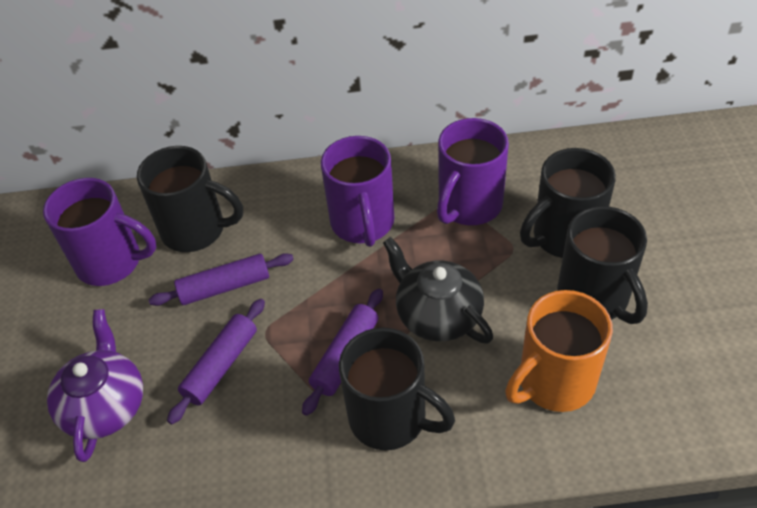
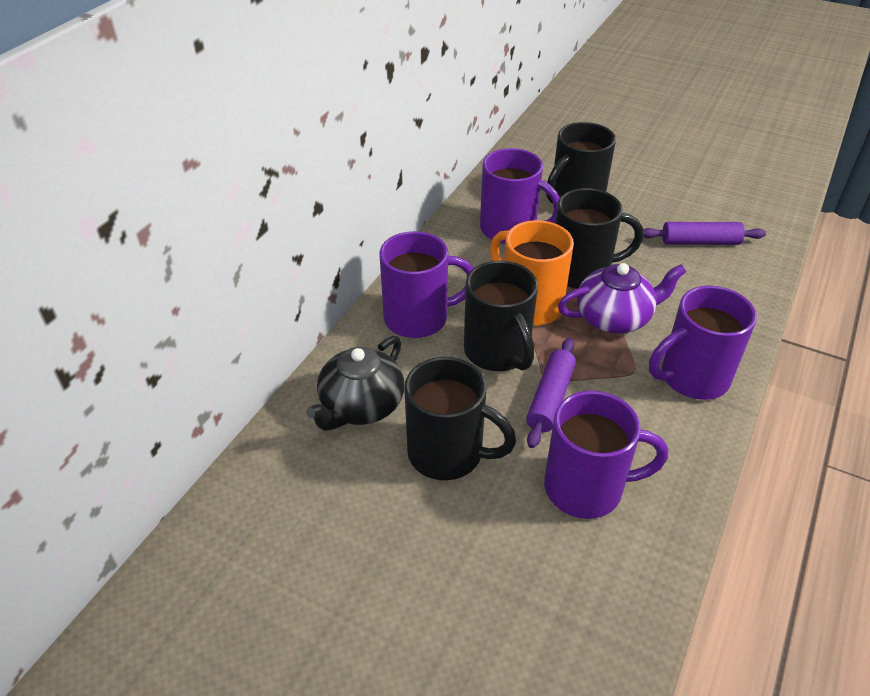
purple mug: [43,178,156,286] [321,136,394,247] [437,118,509,225] = 3 -> [380,231,474,338] [480,148,560,244] [544,391,668,519] [649,286,757,400] = 4
purple rolling pin: [149,253,294,306] [167,299,265,425] [302,289,383,416] = 3 -> [526,338,576,448] [643,222,766,245] = 2

